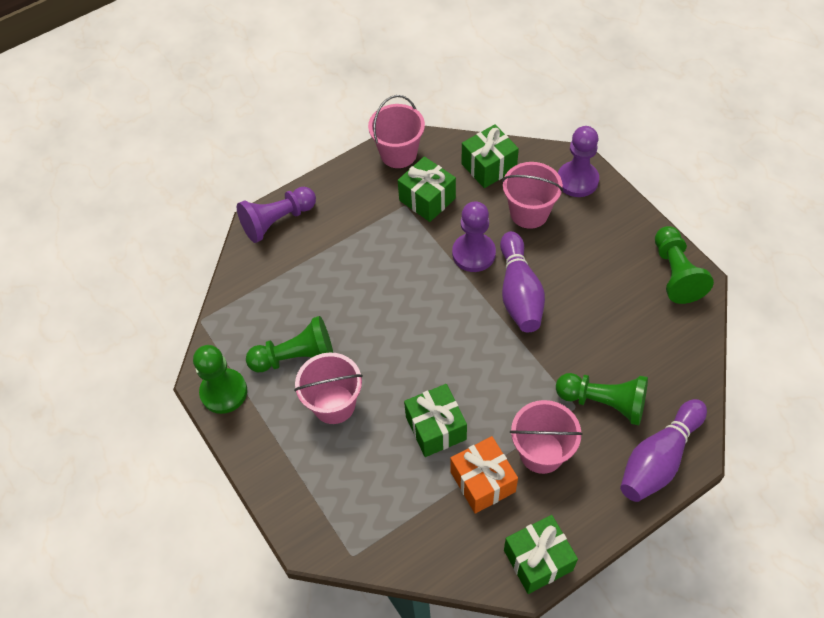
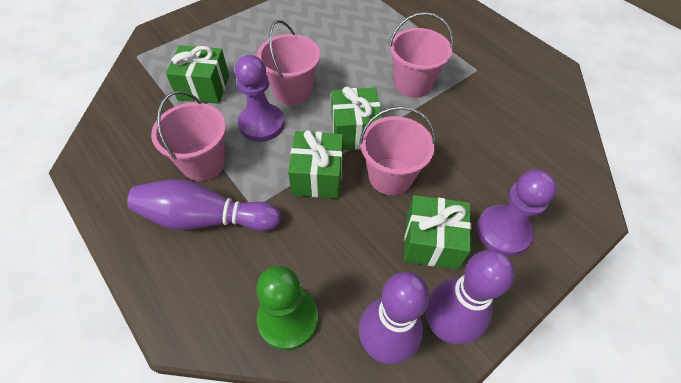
green pawn: [193,345,247,414] [246,316,333,372] [556,373,648,425] [655,226,714,304] = 4 -> [256,266,318,350] = 1
orange gift: [451,436,518,514] = 1 -> none = 0
purple bowling pin: [500,231,545,332] [620,399,707,502] = 2 -> [127,179,282,231] [359,272,430,364] [426,250,514,344] = 3
purple pawn: [237,187,316,243] [452,201,496,272] [558,126,599,197] = 3 -> [235,55,285,142] [477,170,557,256] = 2

